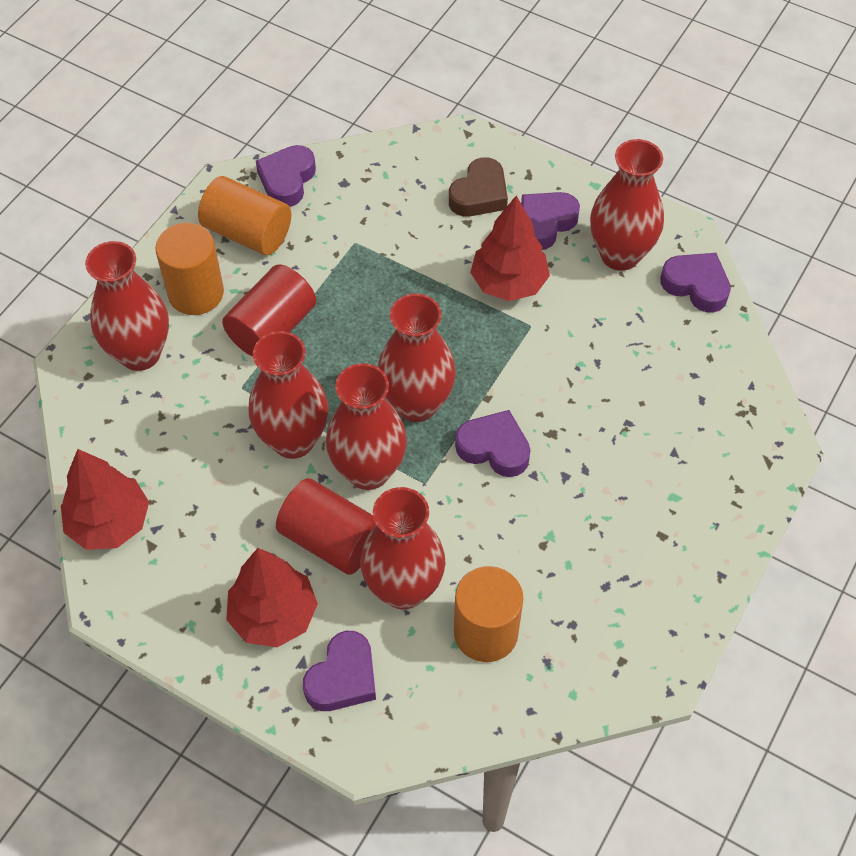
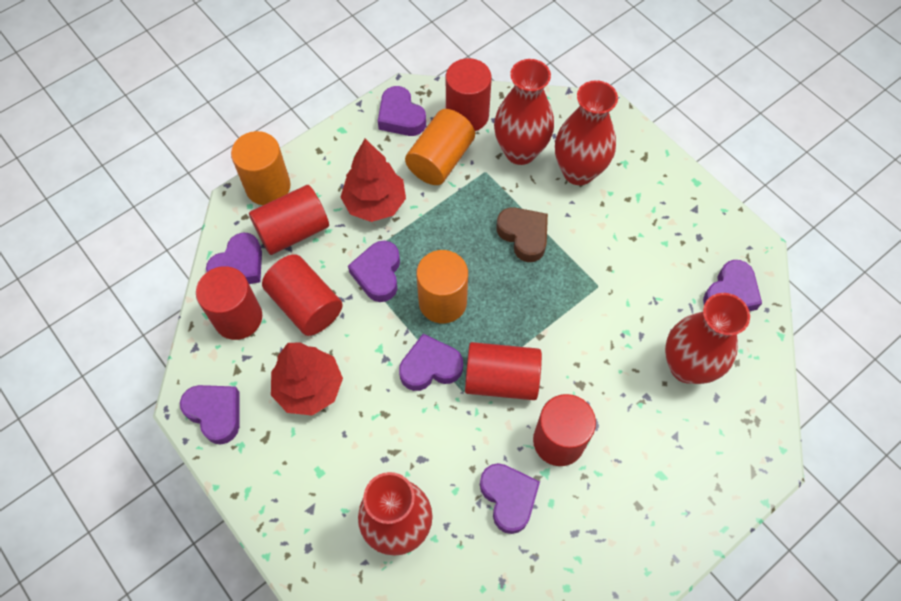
purple heart: [256,145,316,207] [303,631,376,711] [455,410,530,477] [521,192,580,250] [660,253,731,312] = 5 -> [180,385,239,444] [206,233,262,284] [348,241,400,302] [378,86,426,136] [399,334,463,391] [480,463,540,534] [703,260,762,311] = 7
red cylinder: [222,265,316,357] [276,478,376,575] = 2 -> [196,266,262,340] [249,185,329,255] [262,254,343,336] [446,58,492,131] [465,342,542,400] [533,394,596,466] = 6
red tree: [61,449,149,550] [226,548,318,647] [470,196,550,301] = 3 -> [271,343,343,416] [340,139,406,222] = 2
red vase: [85,241,169,371] [249,331,328,459] [326,363,407,490] [360,487,445,610] [378,294,456,422] [590,139,664,271] = 6 -> [358,472,433,556] [494,59,554,165] [555,80,618,185] [665,293,750,384] = 4

